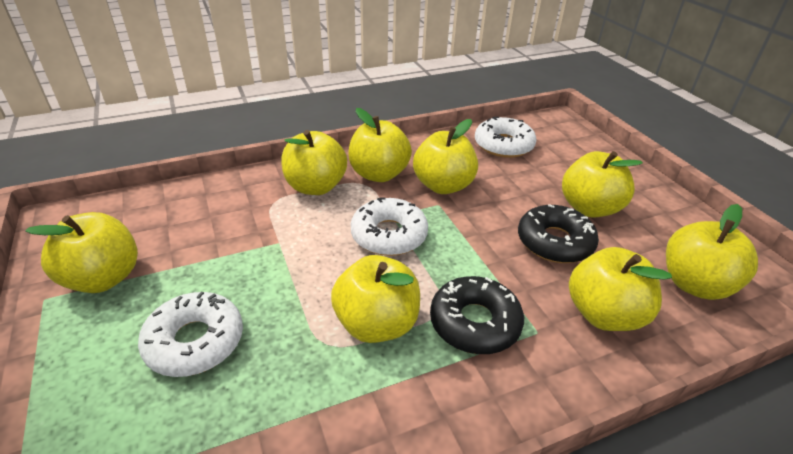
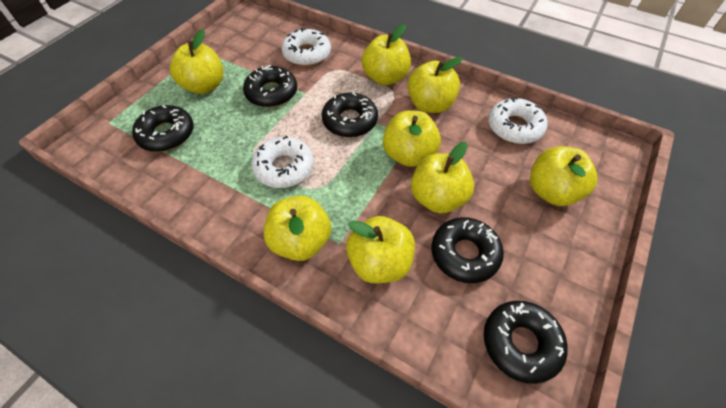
black donut: [430,276,524,354] [518,204,599,263] = 2 -> [132,105,194,152] [243,65,297,107] [322,92,378,137] [431,217,504,283] [484,301,568,384] = 5

